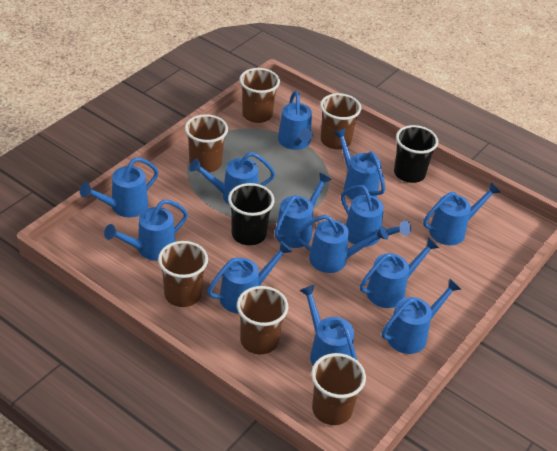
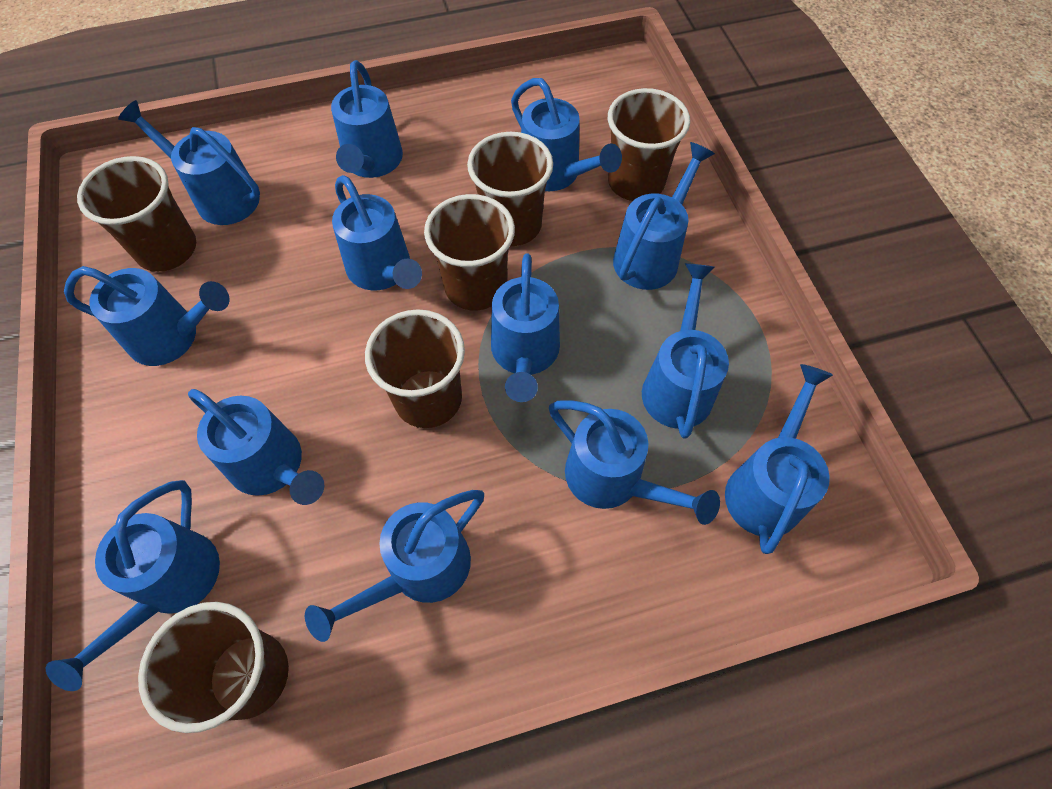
black cup: [228,183,275,245] [394,125,438,183] = 2 -> none = 0

